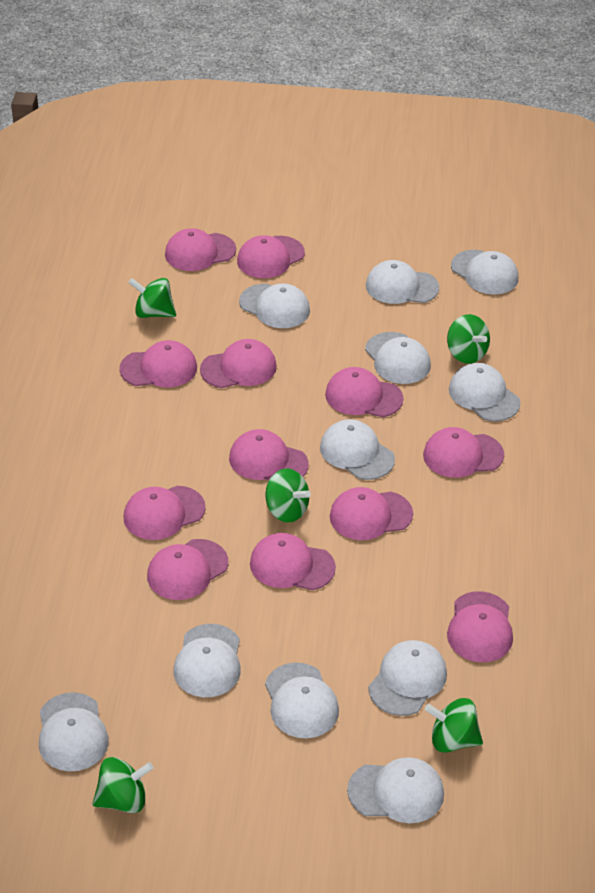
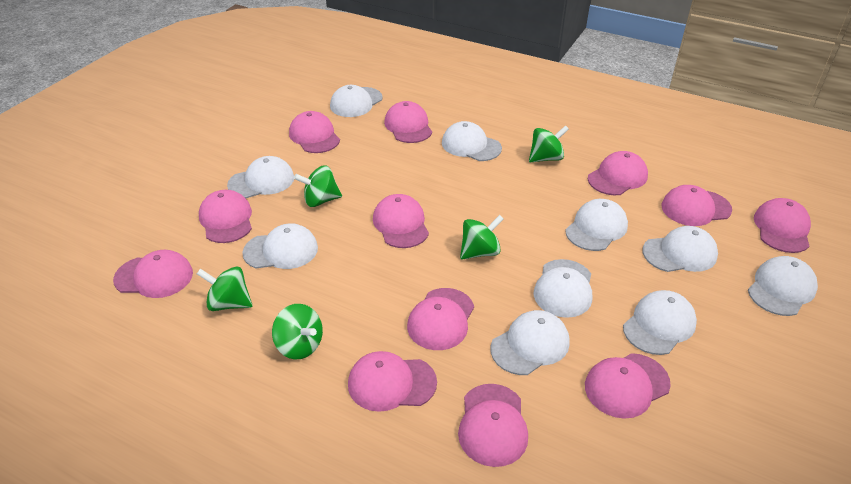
white cap: [39,692,109,771] [174,624,241,697] [239,284,310,328] [265,662,339,738] [320,419,395,480] [347,757,444,823] [365,332,431,384] [366,260,439,304] [368,640,447,716] [449,363,520,421] [451,250,518,295] = 11 -> [227,156,294,198] [242,223,318,269] [330,85,383,117] [442,121,502,161] [491,310,570,375] [534,259,592,318] [565,199,628,251] [623,290,697,355] [643,226,718,272] [748,256,818,316] = 10

